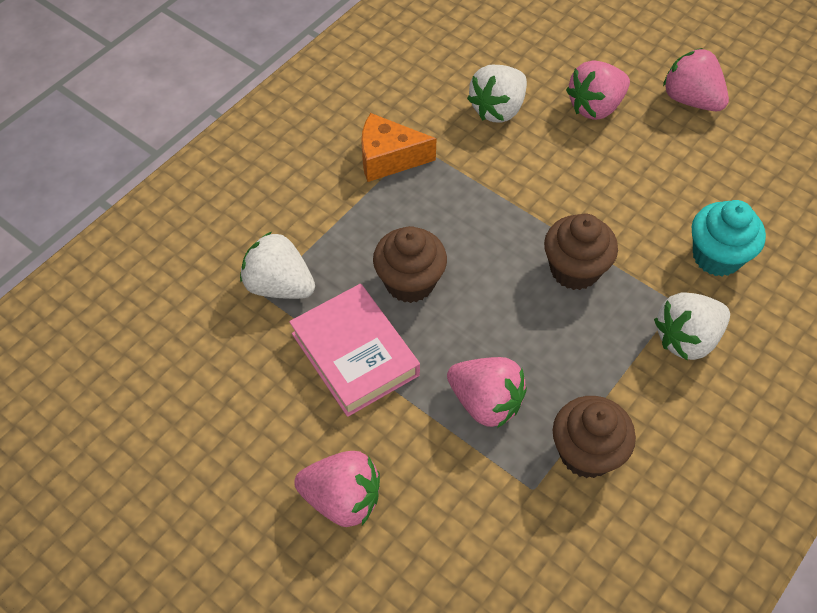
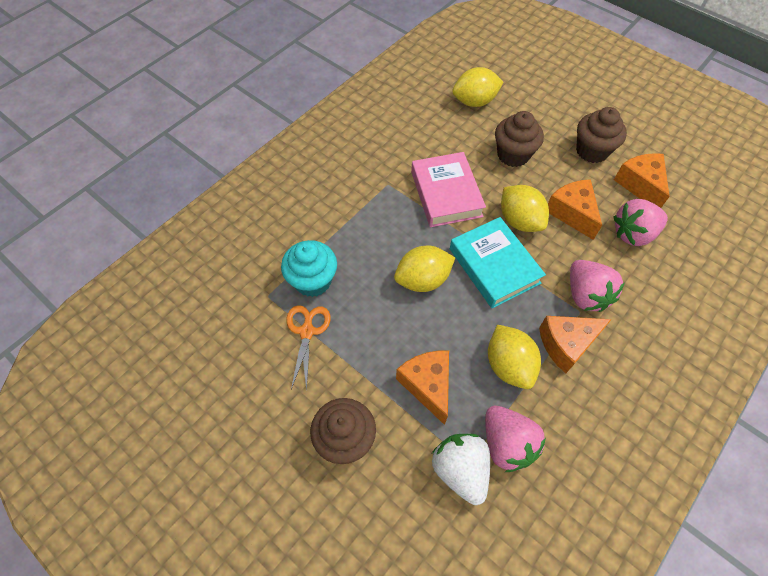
orange cheese: [361,113,437,182] = 1 -> [396,351,449,425] [539,316,612,373] [548,179,602,240] [614,153,670,208] = 4
orange scissors: none = 0 -> [286,305,331,391] = 1
pink strawberry: [294,451,380,527] [447,357,527,428] [566,60,630,120] [663,48,729,111] = 4 -> [485,406,546,472] [570,260,625,312] [613,199,668,246] = 3
turquoise book: none = 0 -> [450,217,546,308] = 1
white strawberry: [240,232,315,299] [467,65,527,123] [654,292,730,360] = 3 -> [432,433,490,505] = 1
yellow lemon: none = 0 -> [394,246,455,292] [452,67,504,107] [488,325,541,389] [501,185,549,232] = 4

